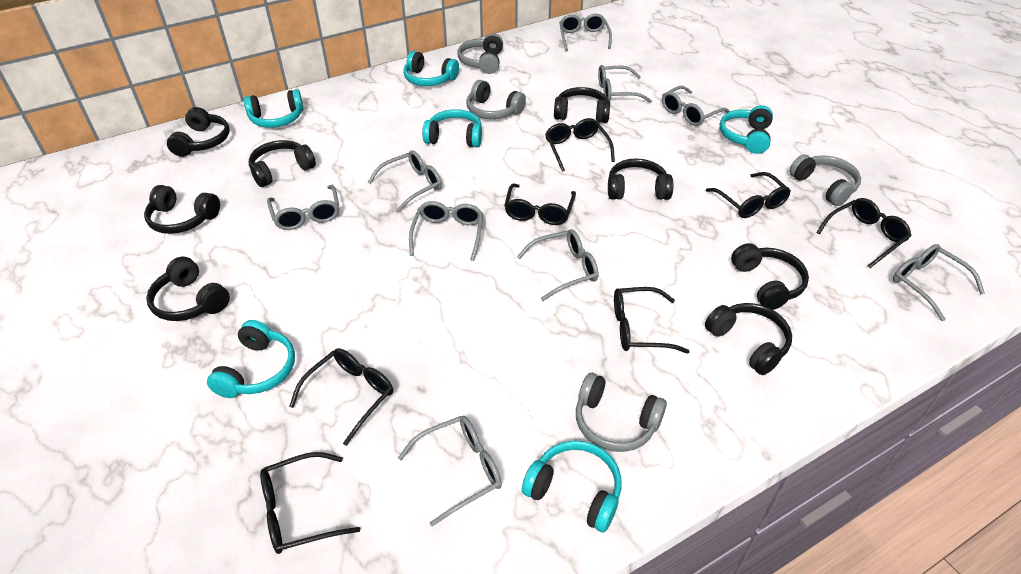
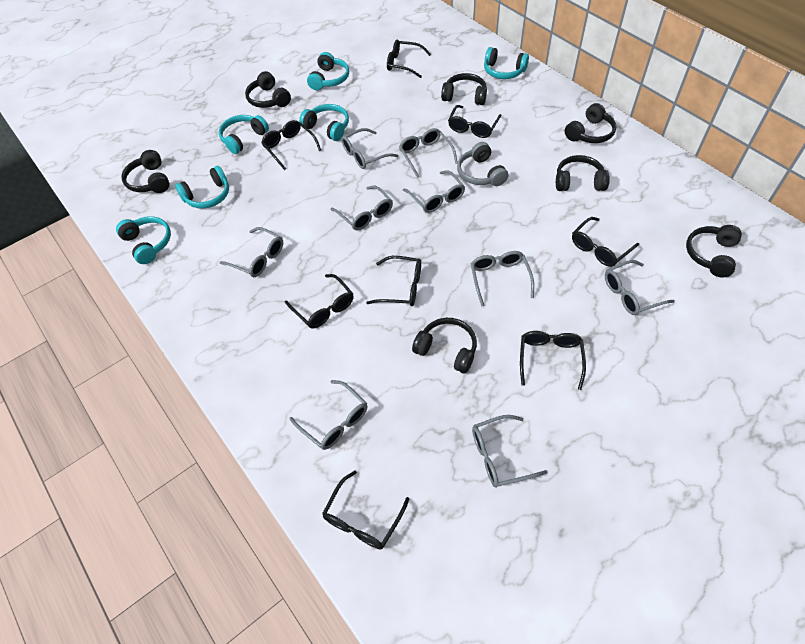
black glasses: [260,452,360,554] [289,348,393,446] [504,184,576,225] [545,118,615,172] [614,287,690,354] [706,172,791,218] [816,198,912,268] = 7 -> [261,120,321,170] [285,274,354,329] [322,471,410,549] [366,256,421,306] [387,39,431,78] [448,105,502,138] [520,331,586,390] [572,217,639,267] = 8
black headphones: [144,185,220,234] [146,257,230,321] [167,107,230,157] [249,140,316,187] [554,87,610,123] [608,158,673,200] [705,303,792,375] [731,243,809,310] = 8 -> [121,150,169,193] [245,71,291,108] [412,318,477,374] [441,73,487,105] [556,155,610,191] [565,103,616,143] [686,225,742,277] = 7
grey headphones: [457,33,503,74] [466,80,526,119] [576,373,667,452] [789,154,861,206] = 4 -> [457,142,508,186] = 1

